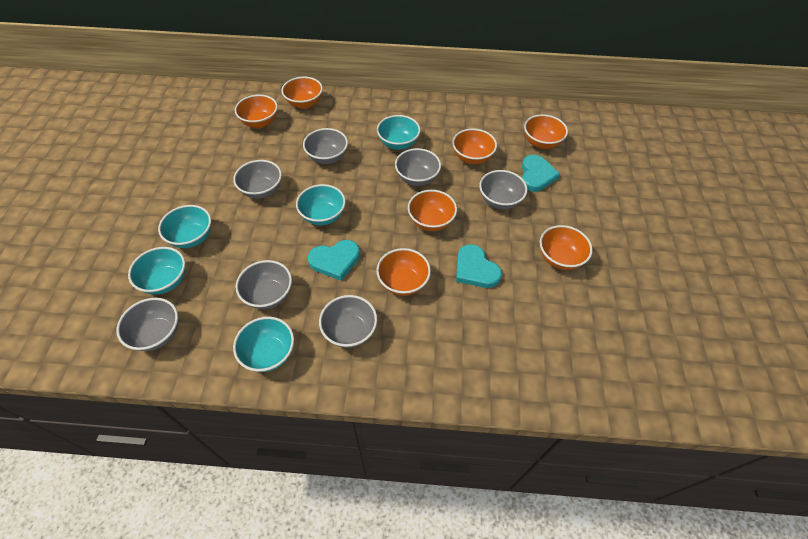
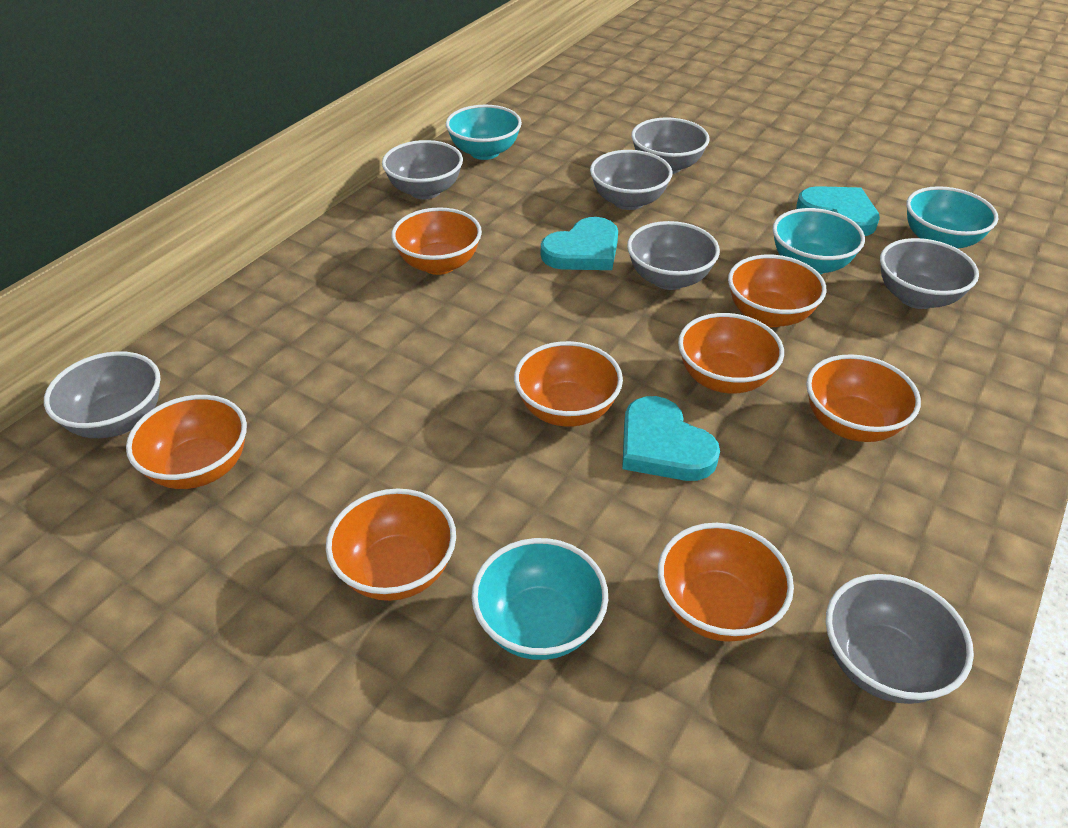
orange bowl: [234,94,278,128] [281,77,323,109] [376,248,431,296] [408,190,457,231] [452,128,497,164] [524,114,568,149] [540,225,593,270] = 7 -> [126,395,247,489] [326,488,456,601] [391,207,482,275] [514,341,623,427] [658,523,794,642] [678,313,784,394] [728,255,827,327] [806,354,921,442] = 8
turquoise bowl: [128,247,185,294] [158,205,211,248] [233,317,294,372] [296,184,346,225] [377,115,421,150] = 5 -> [446,105,522,160] [471,538,608,660] [773,208,865,274] [906,186,998,248] = 4

